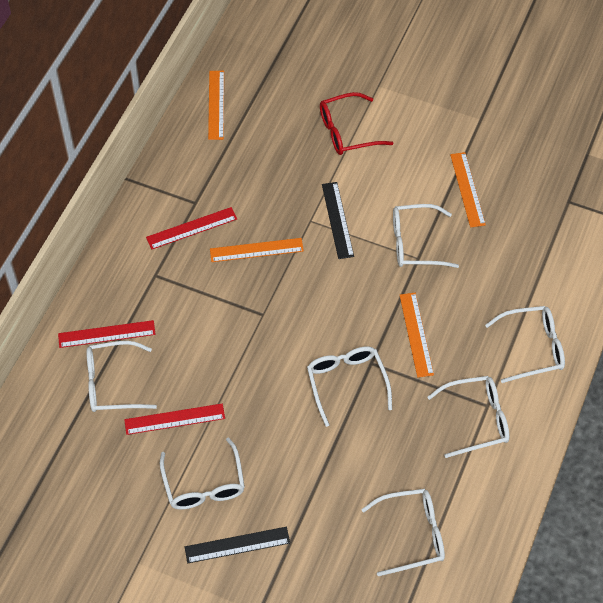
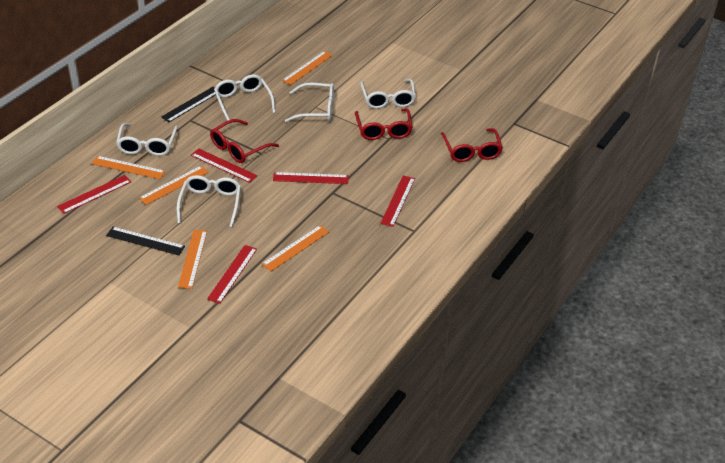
orange ruler: [208,71,224,140] [210,238,304,262] [400,293,434,378] [450,152,486,228] = 4 -> [91,156,166,179] [139,166,209,205] [178,230,207,289] [262,225,329,271] [282,51,333,85] = 5
red glasses: [320,92,393,155] = 1 -> [210,119,279,163] [355,108,413,140] [441,128,503,162] = 3
red ruler: [58,320,156,348] [124,403,225,435] [146,207,237,250] = 3 -> [57,175,131,214] [191,148,258,183] [207,245,257,304] [273,172,349,184] [380,175,415,227] = 5
white glasses: [86,341,157,412] [160,437,245,510] [307,346,392,427] [361,489,445,576] [393,204,459,268] [427,376,509,458] [485,306,565,383] = 7 -> [116,123,178,156] [177,175,241,227] [214,74,276,121] [285,83,334,122] [360,79,416,109] = 5

